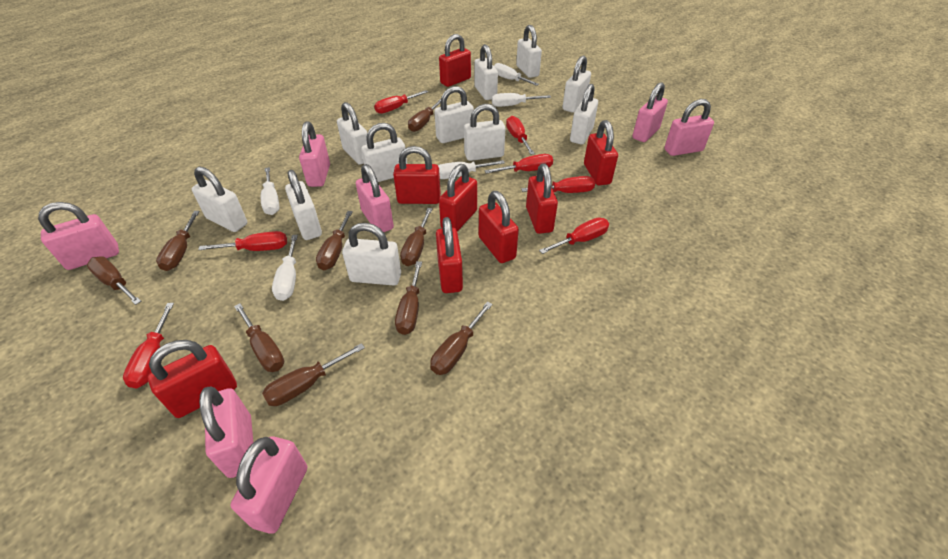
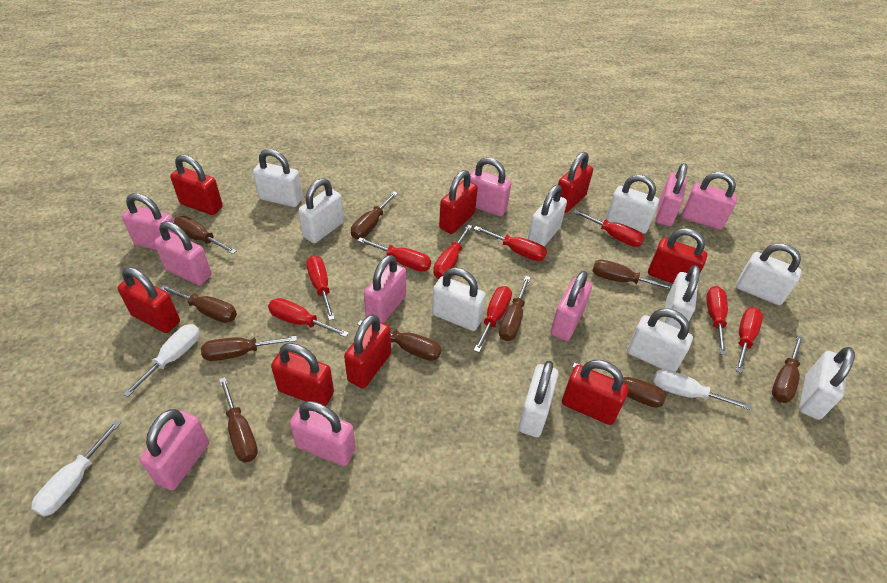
brown screwdriver: [87,256,141,305] [156,211,200,271] [234,303,284,372] [262,343,365,406] [316,211,353,270] [395,261,422,335] [400,208,433,266] [408,99,441,132] [430,301,493,375] = 9 -> [160,285,237,323] [174,216,237,254] [201,336,297,361] [219,377,258,462] [351,192,398,239] [357,320,442,361] [499,276,531,341] [573,362,666,408] [593,260,672,289] [772,335,803,403] = 10
pink padlock: [38,202,119,270] [199,387,253,478] [230,436,307,534] [299,121,330,187] [356,164,394,232] [632,82,668,142] [664,99,714,156] = 7 -> [122,193,175,250] [140,409,209,490] [154,221,212,285] [290,401,356,466] [364,255,406,323] [470,157,512,216] [551,271,592,341] [656,163,687,226] [682,172,737,230] = 9
red screwdriver: [123,303,174,389] [198,231,287,251] [374,90,428,114] [485,154,553,174] [506,116,535,155] [521,176,595,193] [539,218,609,254] = 7 -> [268,298,349,337] [306,255,335,320] [357,237,431,272] [433,225,472,279] [474,226,547,261] [474,286,512,352] [573,210,645,247] [706,286,728,355] [735,307,763,373] = 9
white padlock: [192,166,247,232] [285,170,322,240] [337,102,367,165] [342,223,401,286] [361,123,407,182] [434,86,474,143] [464,104,505,161] [474,44,498,100] [516,25,542,78] [562,56,591,112] [570,84,598,144] = 11 -> [253,149,302,207] [298,178,344,243] [432,268,486,331] [518,361,559,437] [528,185,567,246] [606,175,659,234] [627,309,693,372] [663,265,700,329] [736,243,802,305] [799,347,855,420] = 10
white screwdriver: [261,167,279,215] [272,235,298,301] [438,160,505,179] [492,93,551,107] [494,63,539,86] = 5 -> [31,420,122,517] [123,324,200,397] [653,369,751,410] = 3

